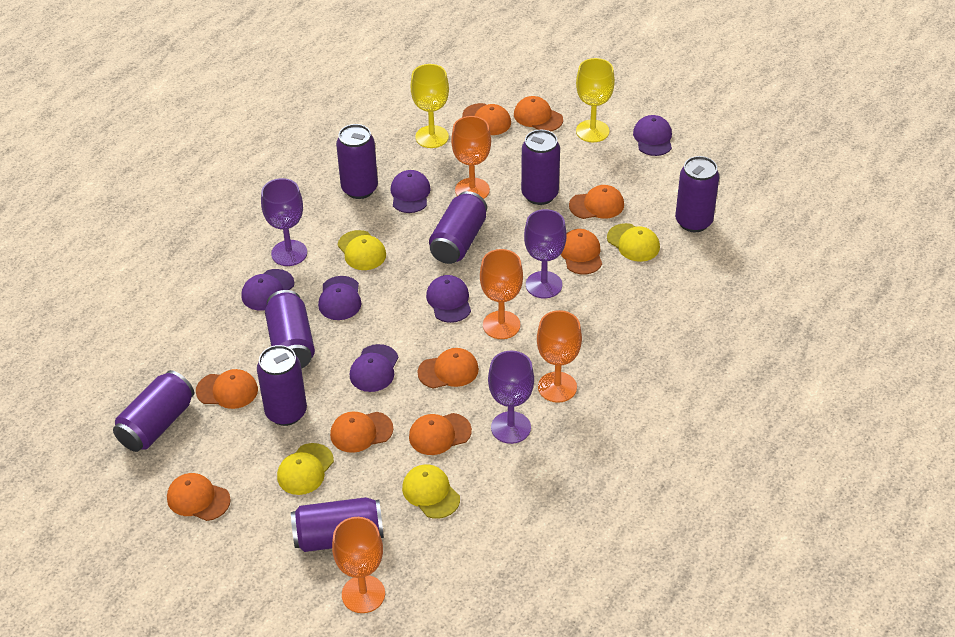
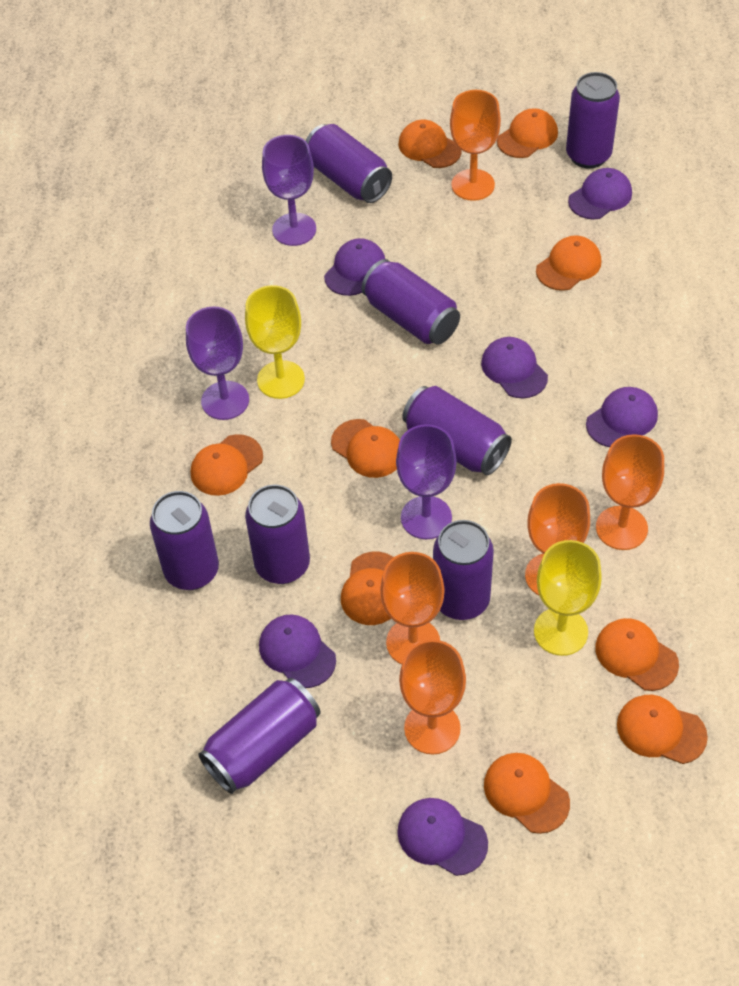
orange goblet: [332,517,385,613] [451,116,491,199] [480,249,523,339] [537,310,582,403] = 4 -> [380,552,444,665] [399,640,466,754] [450,90,501,201] [525,483,590,596] [596,434,664,550] = 5
yellow cap: [277,443,334,495] [338,230,386,270] [402,465,460,519] [607,223,660,262] = 4 -> none = 0

